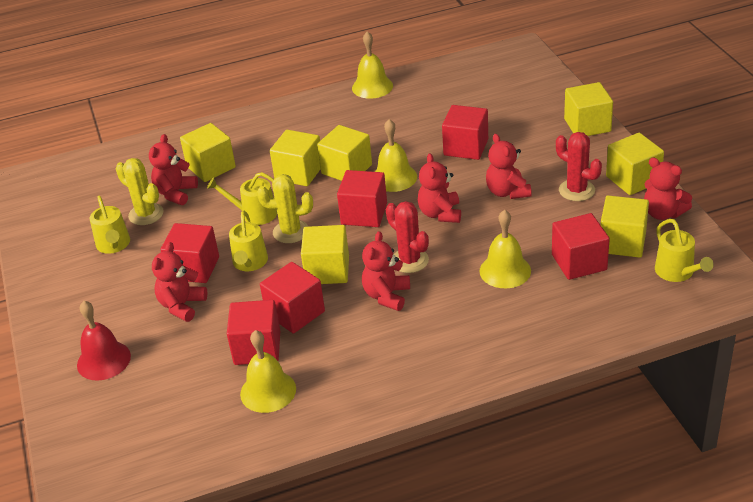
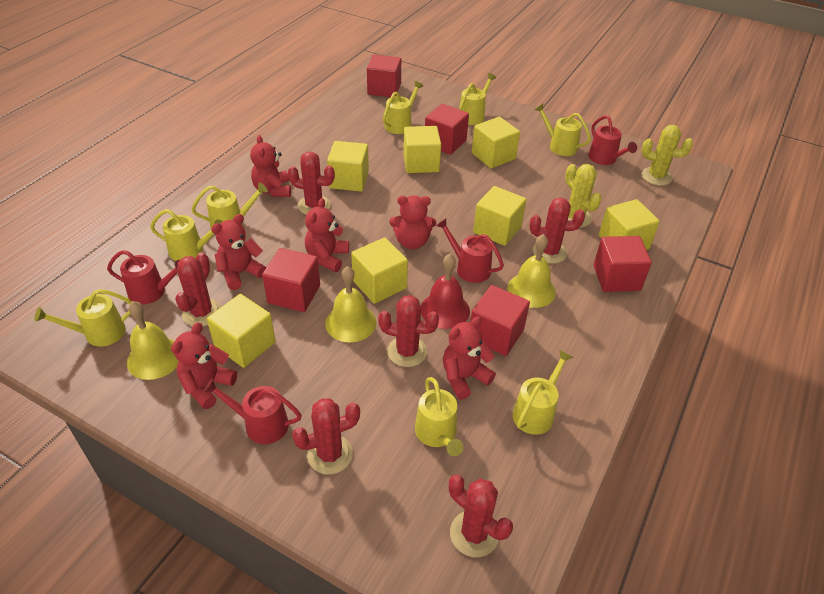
red cactus: [386,201,429,273] [556,132,602,201] = 2 -> [175,252,221,326] [288,152,335,215] [292,398,360,474] [378,295,439,367] [449,475,513,557] [530,197,585,264] = 6
red cube: [161,223,219,283] [227,300,280,365] [260,262,325,334] [337,170,387,227] [442,105,488,160] [552,213,609,280] = 6 -> [262,248,320,312] [367,54,401,97] [425,104,469,155] [470,285,530,356] [594,236,652,292] = 5
red watering can: none = 0 -> [107,250,179,305] [203,378,302,444] [436,218,504,283] [588,115,637,165] = 4
yellow bell: [240,330,296,413] [352,31,393,99] [375,119,417,192] [480,210,531,288] = 4 -> [127,301,178,380] [325,266,376,342] [507,234,556,308] = 3
yellow watering can: [90,196,130,254] [207,172,277,225] [229,211,268,271] [655,219,714,282] = 4 -> [34,289,132,346] [150,209,222,261] [191,183,268,228] [383,81,423,134] [415,377,463,456] [459,73,496,125] [513,350,573,435] [534,104,591,156] = 8

